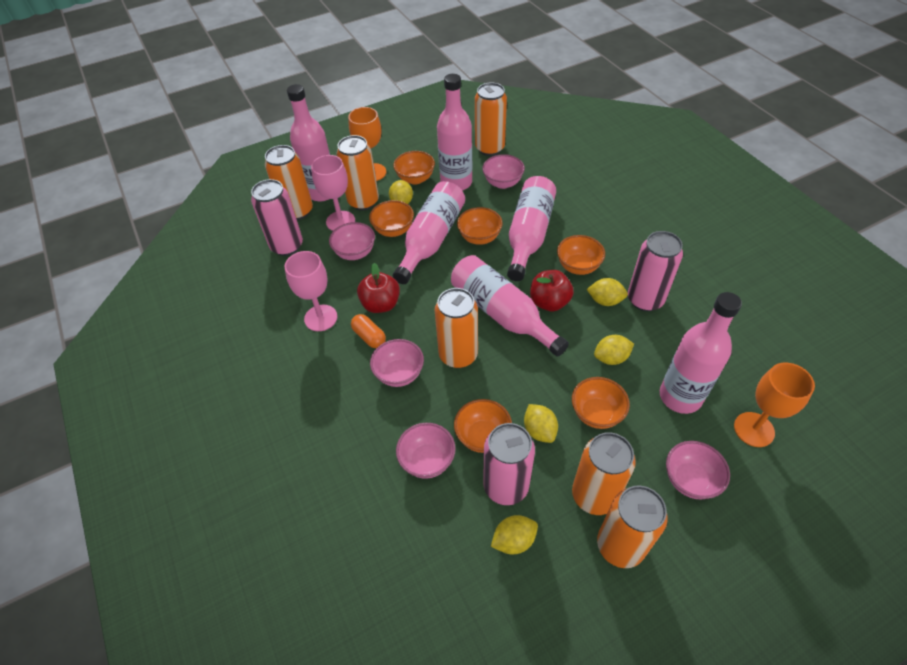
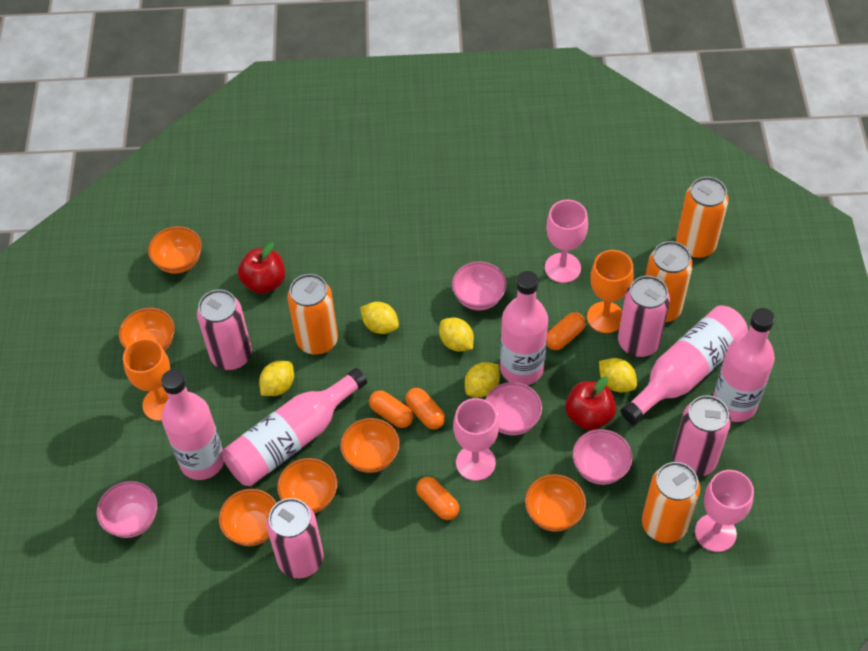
orange can: [265,145,313,220] [337,135,379,211] [435,288,478,368] [475,82,507,156] [572,432,636,515] [597,485,668,568] = 6 -> [287,274,338,355] [642,462,700,543] [645,241,693,323] [676,177,729,259] = 4
orange capsule: [351,314,386,348] = 1 -> [369,390,413,428] [405,388,445,429] [416,477,459,520] [547,312,585,350] = 4
pink bottle: [287,84,330,201] [393,181,465,284] [437,74,472,191] [451,255,569,357] [507,176,556,281] [660,292,742,414] = 6 -> [161,369,224,480] [222,368,367,486] [500,271,548,385] [621,305,748,424] [713,308,775,422] = 5
pink bowl: [329,222,375,260] [370,339,424,387] [396,423,456,479] [482,154,525,189] [666,441,730,499] = 5 -> [96,481,158,538] [452,261,507,310] [485,382,542,435] [572,429,633,485] = 4
pink can: [251,179,303,256] [483,423,535,505] [628,231,683,311] = 3 -> [197,290,252,370] [266,498,324,578] [618,276,670,357] [673,396,731,477] = 4
pink goblet: [285,251,337,331] [311,155,355,231] = 2 -> [453,398,499,481] [545,200,588,283] [695,470,754,552] = 3

